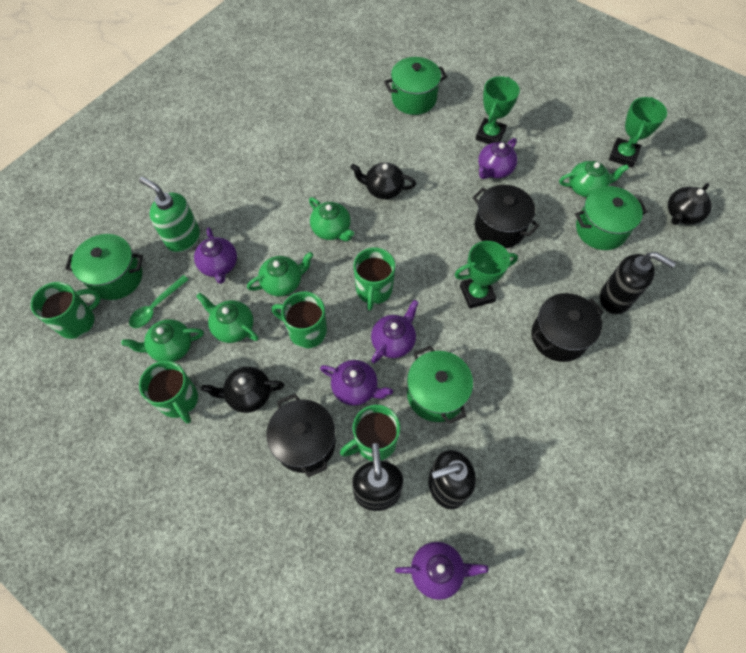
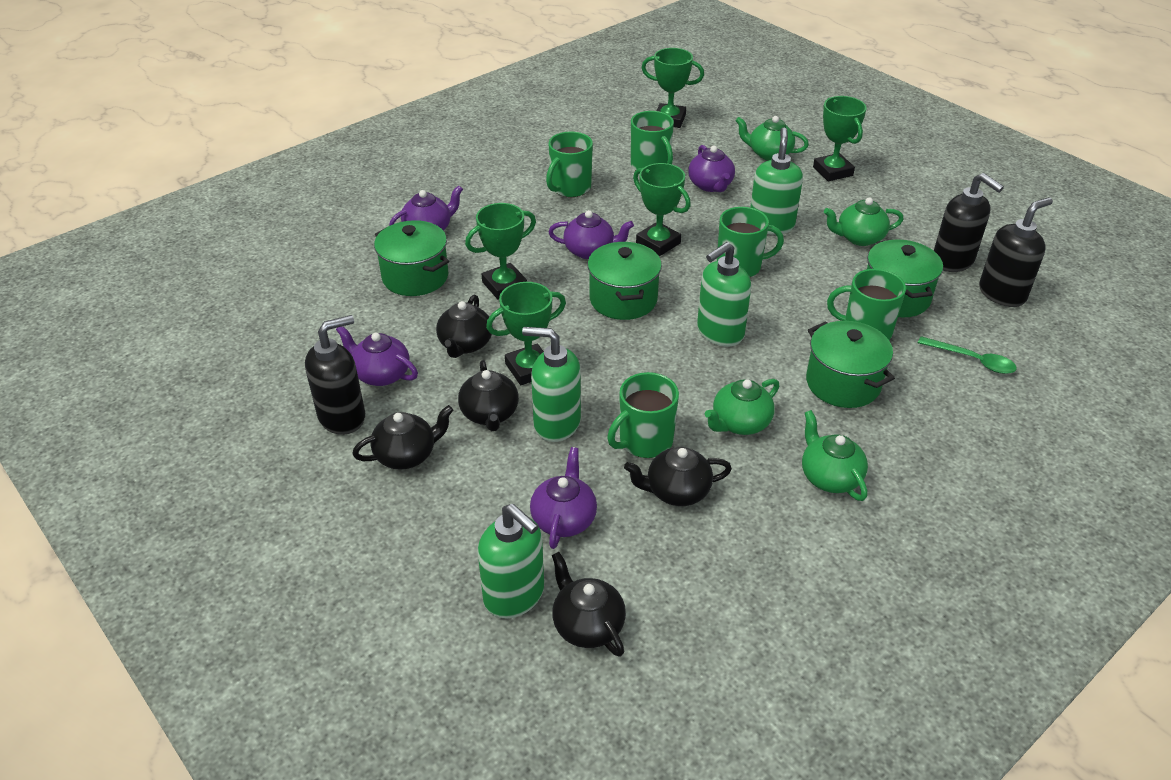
black pot: [266,394,336,478] [472,185,539,248] [532,293,604,362] = 3 -> none = 0
black teapot: [201,367,284,413] [350,162,416,199] [668,183,712,225] = 3 -> [352,405,453,470] [436,295,493,358] [458,360,519,431] [552,552,626,657] [624,447,732,506] = 5
green soap dispenser: [139,177,200,253] = 1 -> [478,504,544,618] [522,327,581,442] [697,242,751,346] [750,128,803,235] = 4
green teapot: [122,319,204,362] [196,293,259,343] [247,252,314,297] [309,197,354,241] [559,161,629,197] = 5 -> [705,379,779,435] [735,116,809,161] [802,410,868,501] [824,198,904,246] = 4
green trophy: [455,241,518,309] [475,76,520,144] [609,97,667,168] = 3 -> [465,203,536,300] [486,282,566,385] [633,163,691,256] [641,48,704,128] [813,96,867,181] = 5

